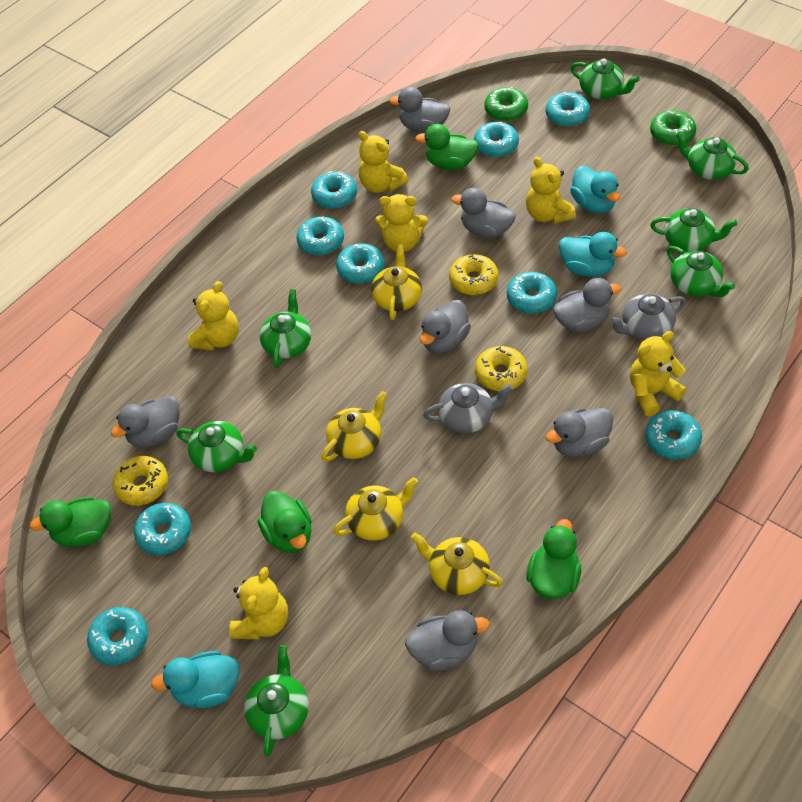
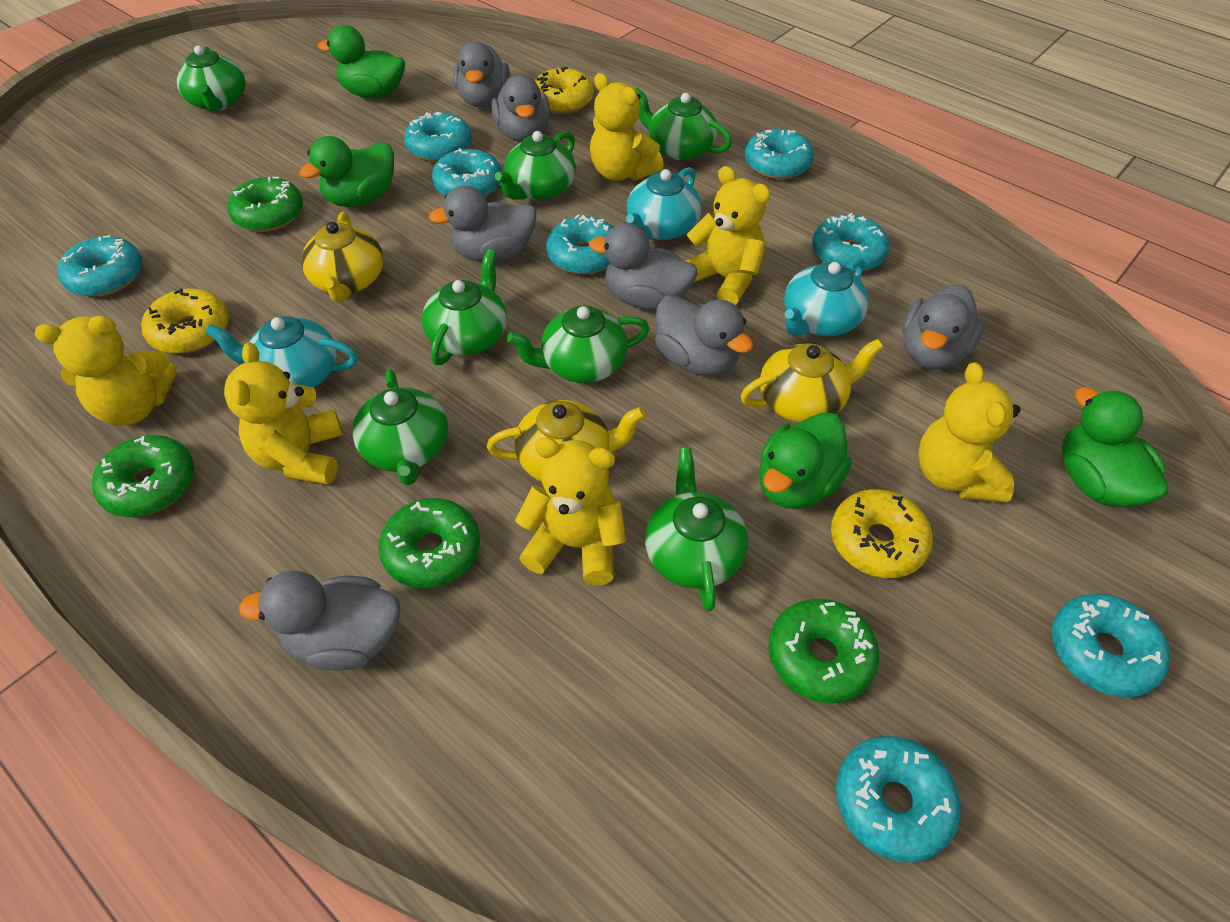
green donut: [484,87,528,122] [650,110,696,146] = 2 -> [92,435,194,517] [227,177,303,232] [378,498,480,588] [769,599,879,703] = 4
grey teapot: [423,383,513,433] [609,293,686,340] = 2 -> none = 0
turquoise donut: [87,607,148,665] [134,503,191,555] [296,216,344,255] [311,171,357,209] [336,243,385,284] [474,122,519,157] [507,272,557,314] [546,92,590,127] [645,410,702,459] = 9 -> [58,235,142,297] [404,112,472,162] [432,148,502,197] [546,215,613,275] [745,129,814,179] [812,213,889,273] [836,736,961,863] [1052,593,1170,698] = 8
turquoise duck: [151,651,239,708] [559,232,627,277] [570,166,620,213] = 3 -> none = 0
turquoise teapot: none = 0 -> [205,316,358,387] [626,167,702,240] [784,258,869,336] = 3
yellow teapot: [322,391,387,462] [333,477,418,541] [371,244,422,320] [411,533,503,595] = 4 -> [301,212,383,302] [487,400,645,482] [740,339,883,423] = 3

